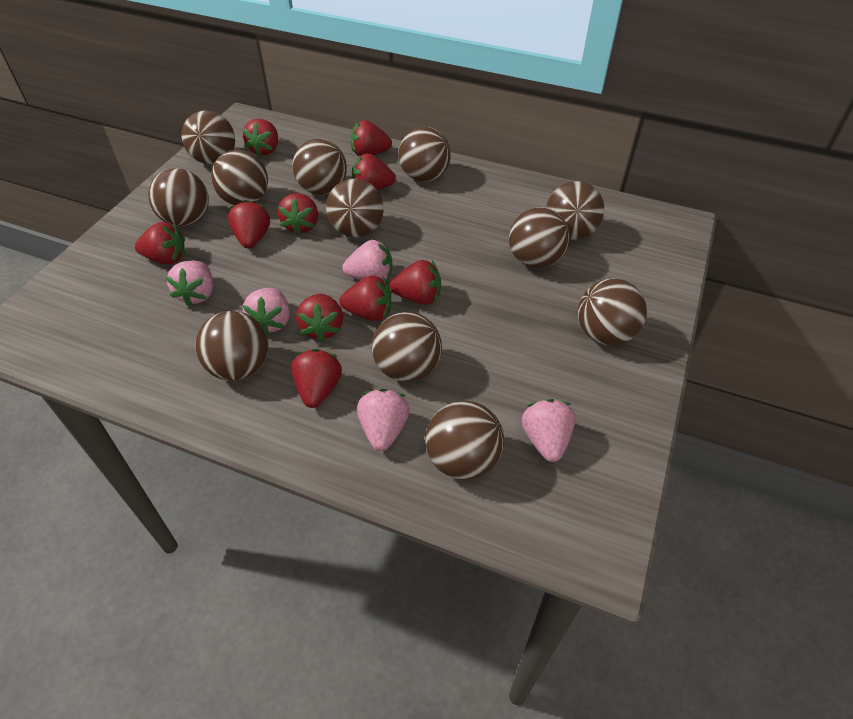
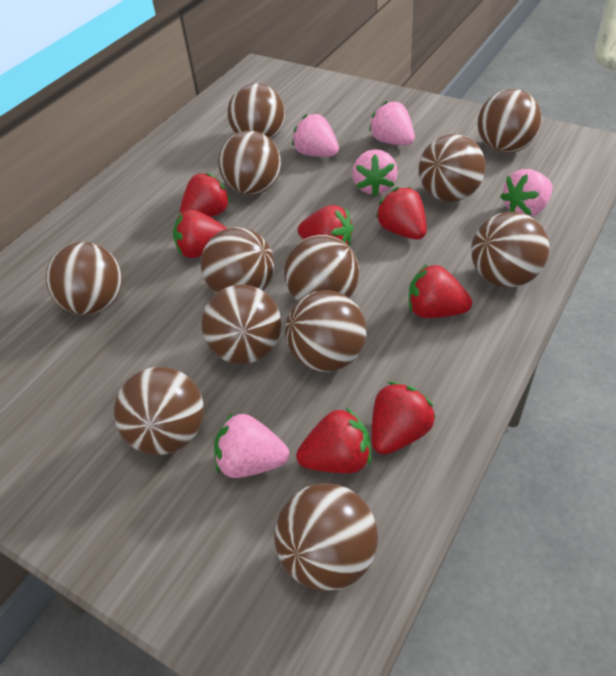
red strawberry: [135,222,185,265] [228,200,270,248] [243,119,278,156] [278,193,318,235] [291,349,342,408] [296,294,343,342] [339,276,391,321] [350,120,392,156] [352,153,396,190] [390,260,441,304] = 10 -> [173,210,227,258] [180,173,231,217] [296,407,371,473] [298,205,353,247] [372,382,436,455] [376,187,427,240] [409,264,472,318] = 7

